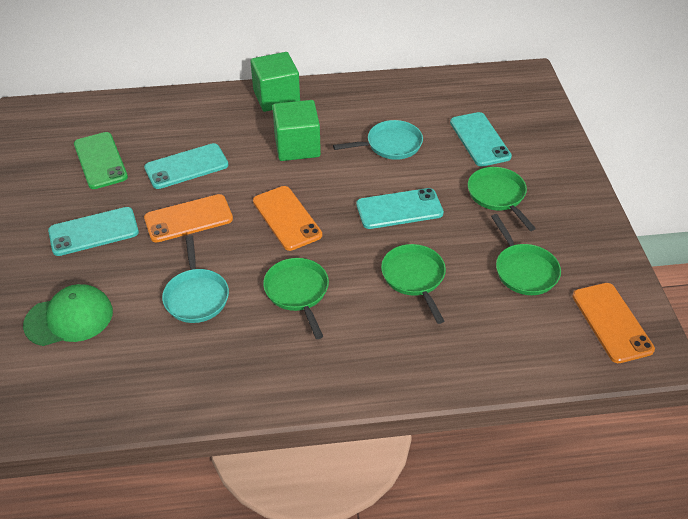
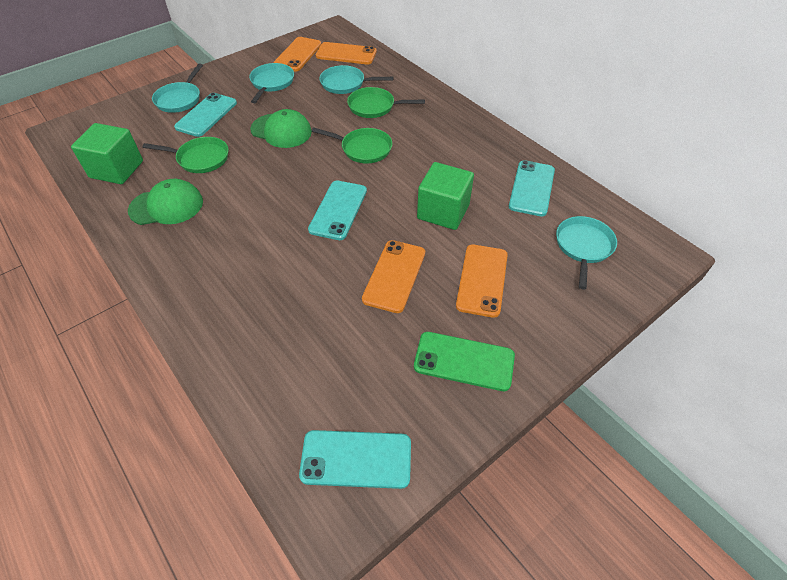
green cap: [23,284,113,346] = 1 -> [128,179,203,225] [250,109,312,148] = 2
green pan: [263,258,329,339] [381,244,446,324] [468,167,536,231] [491,214,561,295] = 4 -> [143,137,229,173] [312,127,392,163] [347,87,425,118] = 3
orange phone: [144,194,233,243] [253,186,322,251] [572,283,655,363] = 3 -> [273,37,322,72] [316,42,377,64] [362,240,425,313] [456,244,508,318] = 4
turquoise pan: [162,235,229,323] [333,120,423,160] = 2 -> [152,64,203,113] [249,63,294,103] [319,65,393,94] [556,216,617,289] = 4

